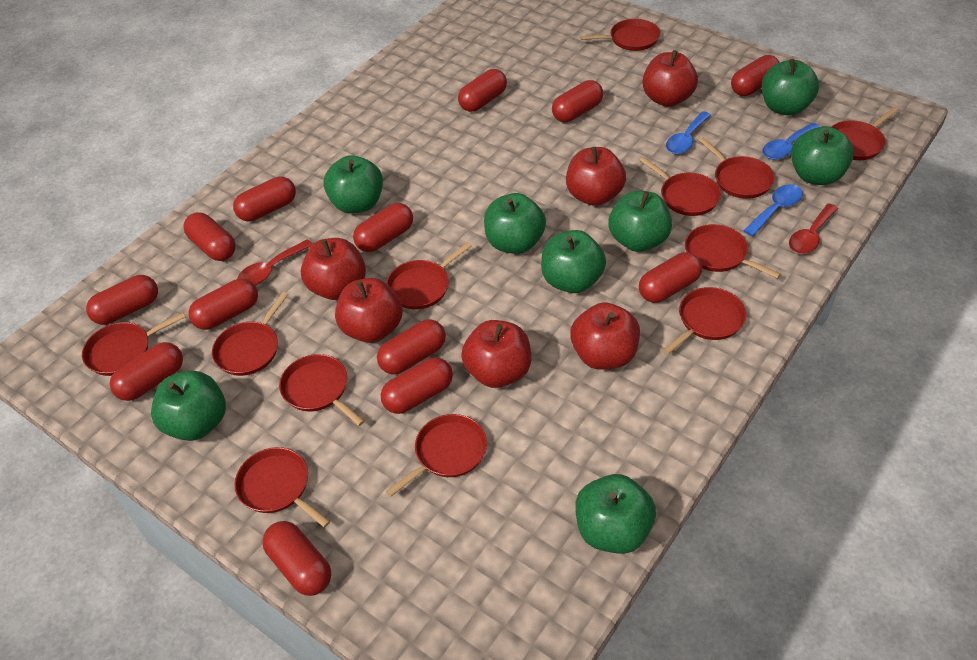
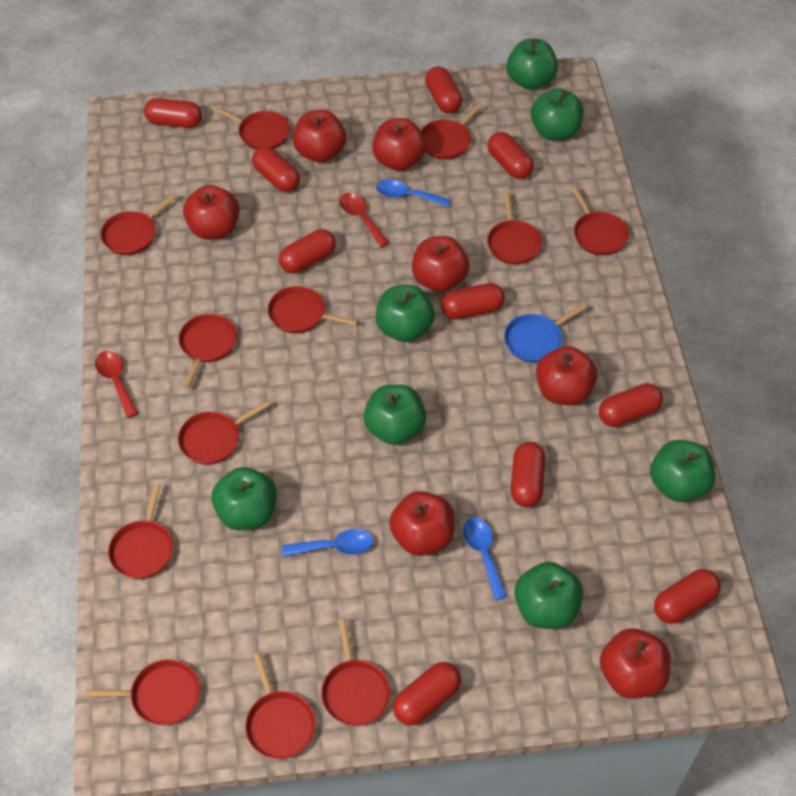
blue pan: none = 0 -> [504,304,587,362] = 1
green apple: [151,371,226,441] [323,155,383,214] [484,193,546,254] [541,230,606,293] [575,474,656,554] [608,191,672,252] [762,59,819,116] [791,126,854,185] = 8 -> [212,467,277,531] [364,385,427,445] [376,285,435,342] [507,38,558,90] [514,562,583,629] [531,88,584,140] [650,440,715,502] = 7
red apple: [301,238,366,300] [335,278,402,343] [461,320,531,388] [566,147,626,206] [570,302,640,370] [642,50,698,107] = 6 -> [183,185,240,240] [293,110,346,163] [372,118,426,171] [389,491,455,556] [412,236,469,292] [536,346,598,405] [600,628,671,699] = 7
red capsule: [86,275,158,325] [110,342,183,401] [183,212,236,261] [188,278,258,330] [233,176,296,221] [262,521,331,596] [353,203,413,252] [377,319,446,374] [381,357,453,414] [458,69,507,112] [552,80,603,122] [639,252,702,303] [731,55,780,96] = 13 -> [144,98,202,128] [252,147,300,192] [279,229,336,273] [393,662,461,725] [425,66,462,114] [441,283,505,320] [488,132,534,179] [511,442,545,507] [599,383,663,427] [654,569,721,624] = 10

